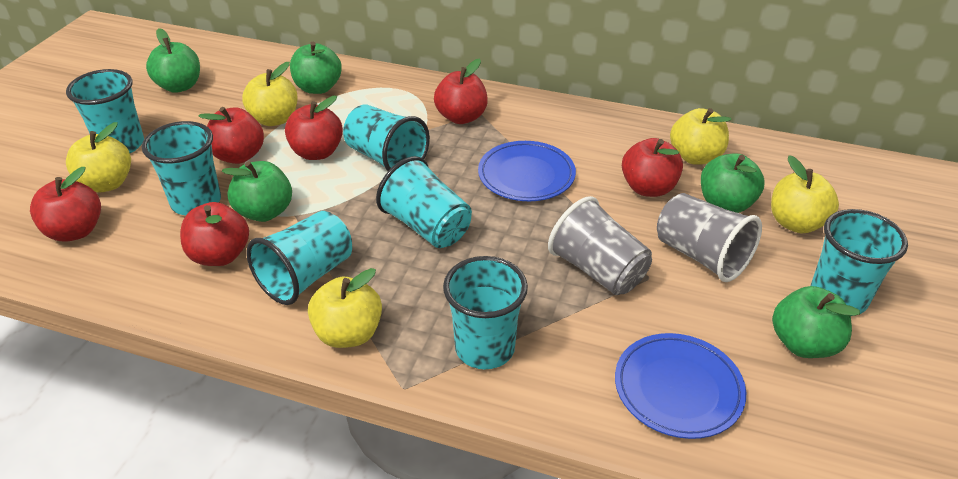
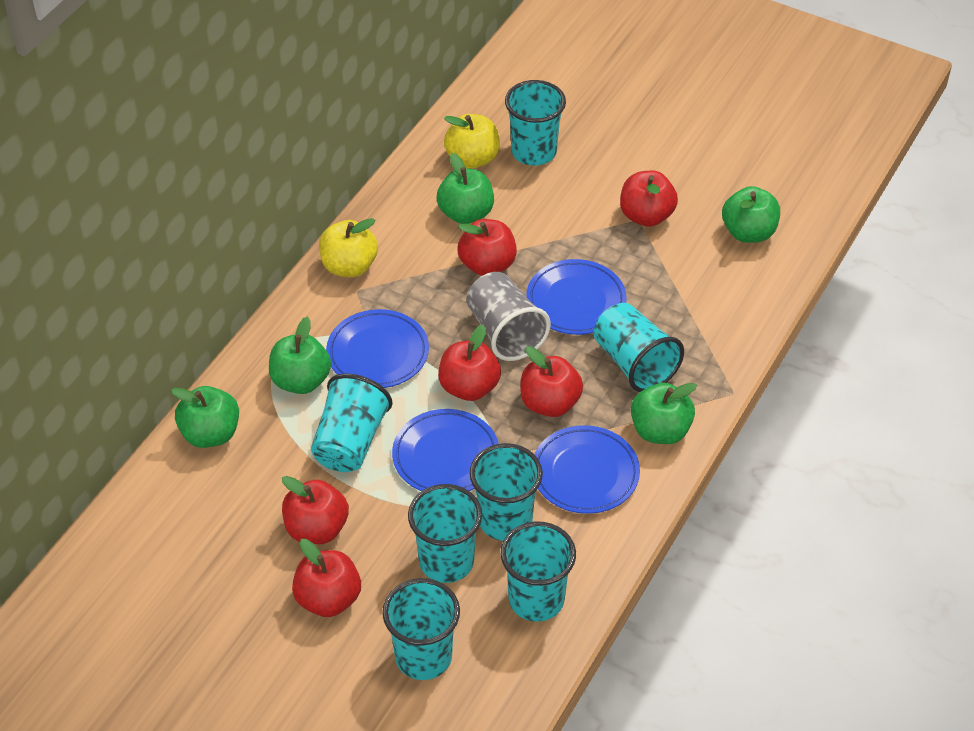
blue plate: [478,141,576,201] [615,333,746,439] = 2 -> [326,309,429,388] [392,409,499,491] [526,259,626,335] [535,425,640,514] = 4
grey cup: [548,196,652,295] [657,193,762,282] = 2 -> [466,272,551,361] = 1
yellow apple: [66,122,131,193] [242,62,298,126] [308,268,382,348] [670,108,731,165] [771,155,839,233] = 5 -> [319,218,378,277] [444,114,500,169] = 2

